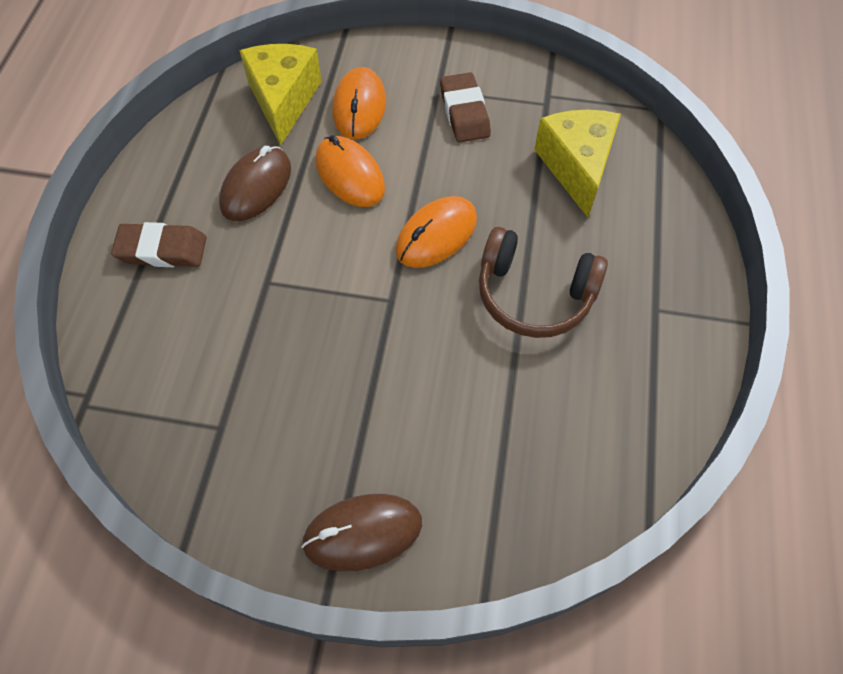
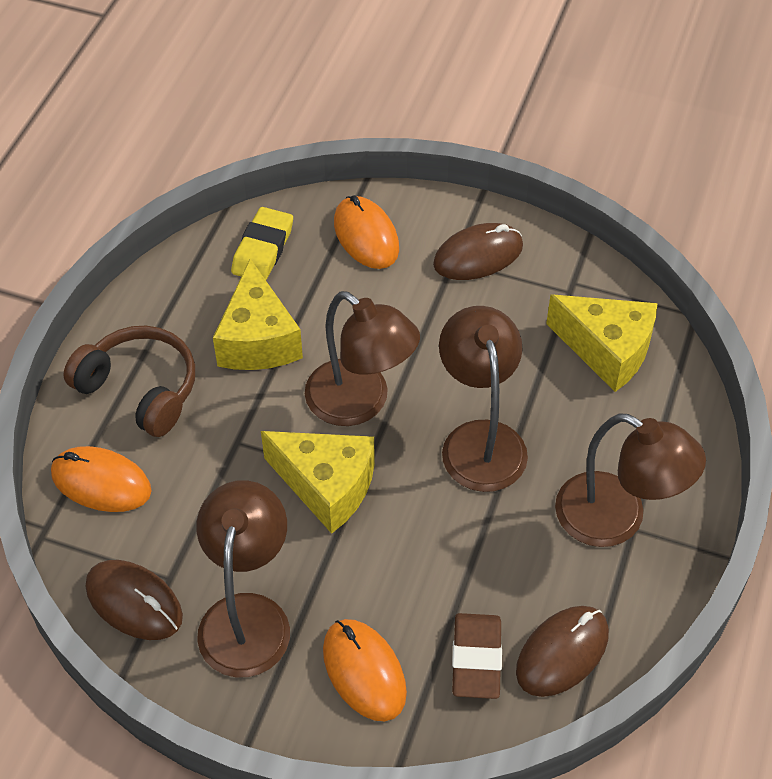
brown eraser: [111,222,207,267] [440,72,491,143] = 2 -> [452,613,502,699] = 1
brown lamp: none = 0 -> [196,480,290,677] [305,291,420,426] [439,306,528,492] [555,413,706,547] = 4
brown mouse: [219,146,291,221] [301,494,422,572] = 2 -> [86,560,183,640] [433,223,523,280] [516,606,609,697] = 3
yellow cheese: [239,44,322,146] [534,110,621,217] = 2 -> [213,259,303,370] [261,431,375,534] [546,295,658,392] = 3
yellow eraser: none = 0 -> [231,207,293,280] = 1

